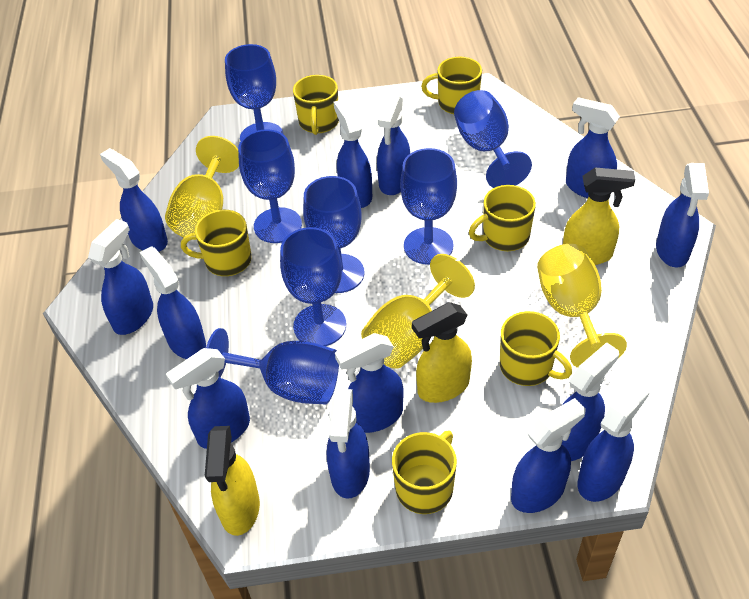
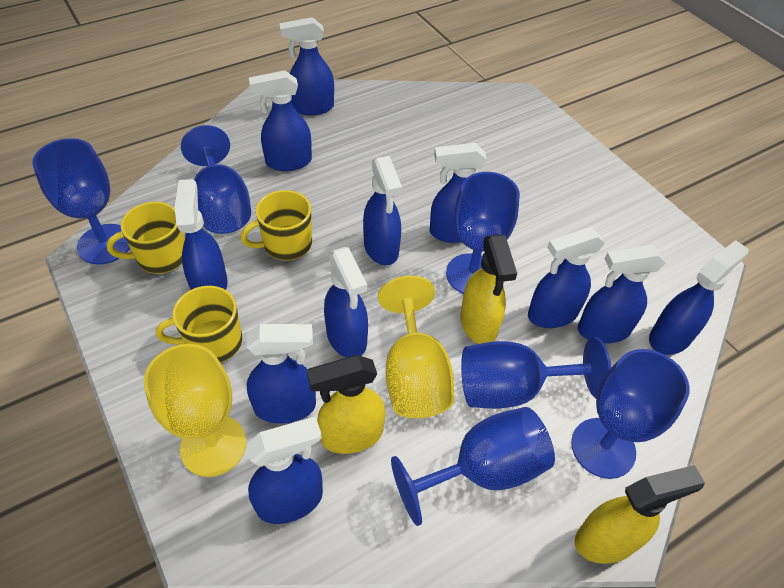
blue goblet: [206,328,339,404] [225,44,284,141] [238,129,302,243] [280,227,346,346] [303,176,364,293] [400,148,457,265] [454,90,532,188] = 7 -> [32,138,130,265] [181,125,251,234] [391,407,555,526] [446,172,520,294] [461,337,611,409] [571,349,690,479] = 6
blue spray bottle: [88,219,153,335] [100,148,168,252] [140,246,206,359] [166,348,250,449] [327,389,370,499] [334,99,372,208] [335,333,403,433] [377,95,410,195] [511,398,586,513] [562,342,619,461] [566,97,620,198] [577,380,650,502] [656,163,709,268] = 13 -> [175,179,228,290] [246,324,316,424] [246,417,323,524] [249,70,312,171] [279,17,334,115] [324,247,368,358] [363,156,402,265] [430,143,487,243] [528,227,605,328] [578,245,665,343] [649,240,749,355] = 11
yellow goblet: [165,136,239,240] [361,254,475,369] [537,244,627,368] = 3 -> [144,344,246,477] [378,276,455,418] = 2
yellow mug: [181,210,252,276] [293,75,339,135] [392,430,457,514] [421,57,482,114] [469,185,536,251] [500,311,572,386] = 6 -> [106,202,185,274] [156,286,242,363] [240,190,312,261] = 3

